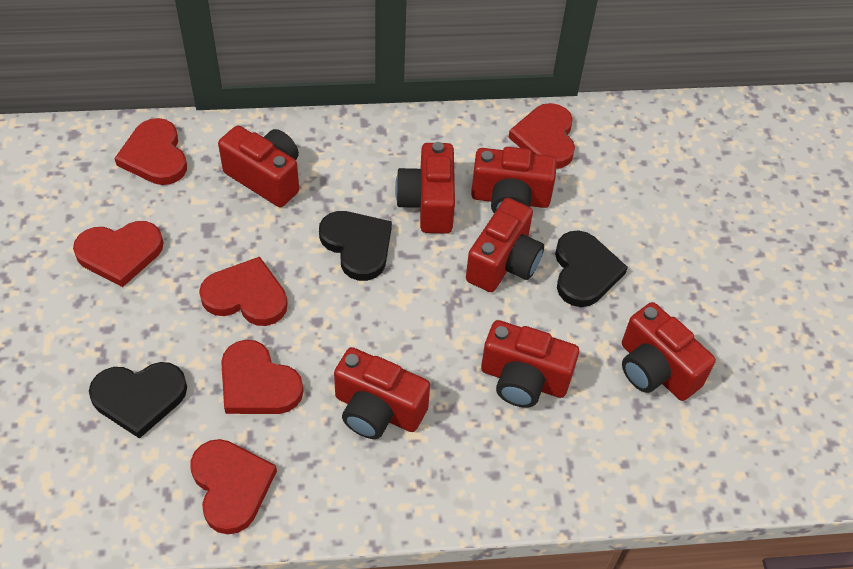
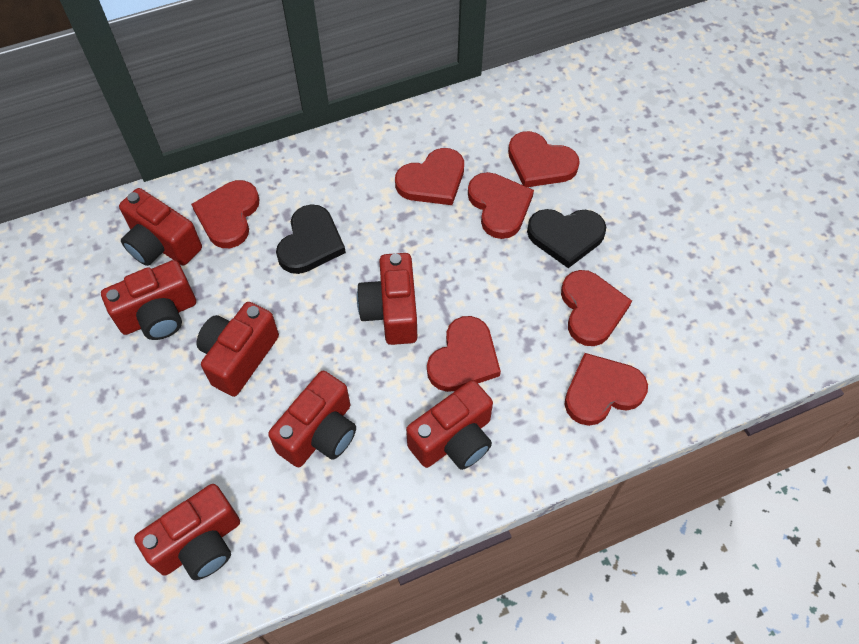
black heart: [89,362,187,439] [319,211,392,281] [555,230,628,307] = 3 -> [276,204,346,274] [527,209,606,268] = 2
red heart: [73,221,164,287] [114,118,187,185] [190,439,277,534] [199,257,288,326] [221,340,303,414] [508,103,575,169] = 6 -> [191,180,259,248] [395,148,464,205] [427,316,501,392] [468,172,534,239] [508,131,580,187] [561,270,632,346] [564,353,648,426] = 7

